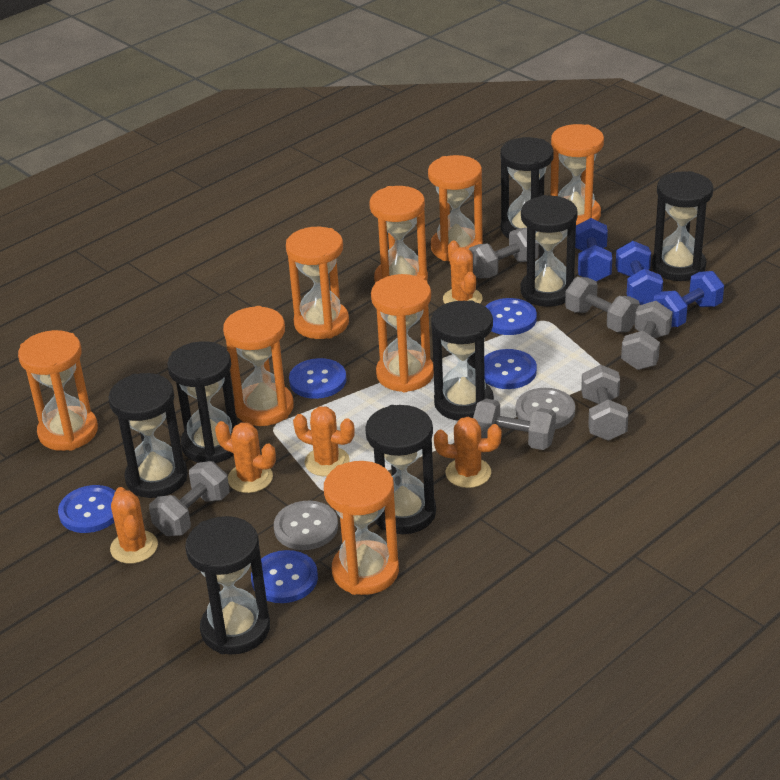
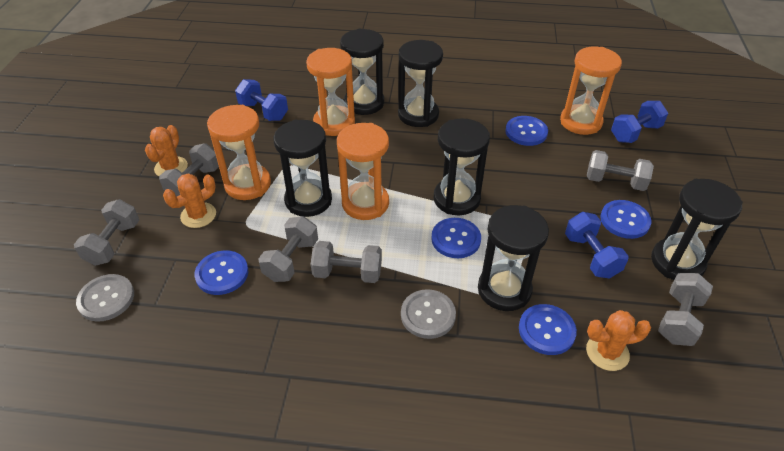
black hourglass: [108,373,188,498] [167,341,237,463] [185,516,270,654] [365,405,436,534] [431,300,494,421] [500,137,554,239] [520,195,578,307] [652,171,713,281] = 8 -> [274,120,332,217] [340,29,384,115] [398,40,443,127] [434,118,490,215] [478,205,549,311] [651,179,743,280] = 6
orange cactus: [110,487,158,564] [215,421,276,493] [293,406,355,476] [434,417,502,488] [443,241,482,304] = 5 -> [145,125,188,176] [163,173,216,228] [586,310,651,371] = 3
orange hourglass: [18,330,98,451] [223,306,294,426] [286,227,349,339] [324,461,399,595] [369,186,428,282] [371,274,434,392] [428,155,483,261] [550,124,604,225] = 8 -> [207,105,271,200] [306,48,355,136] [337,123,389,220] [560,47,622,135] = 4

